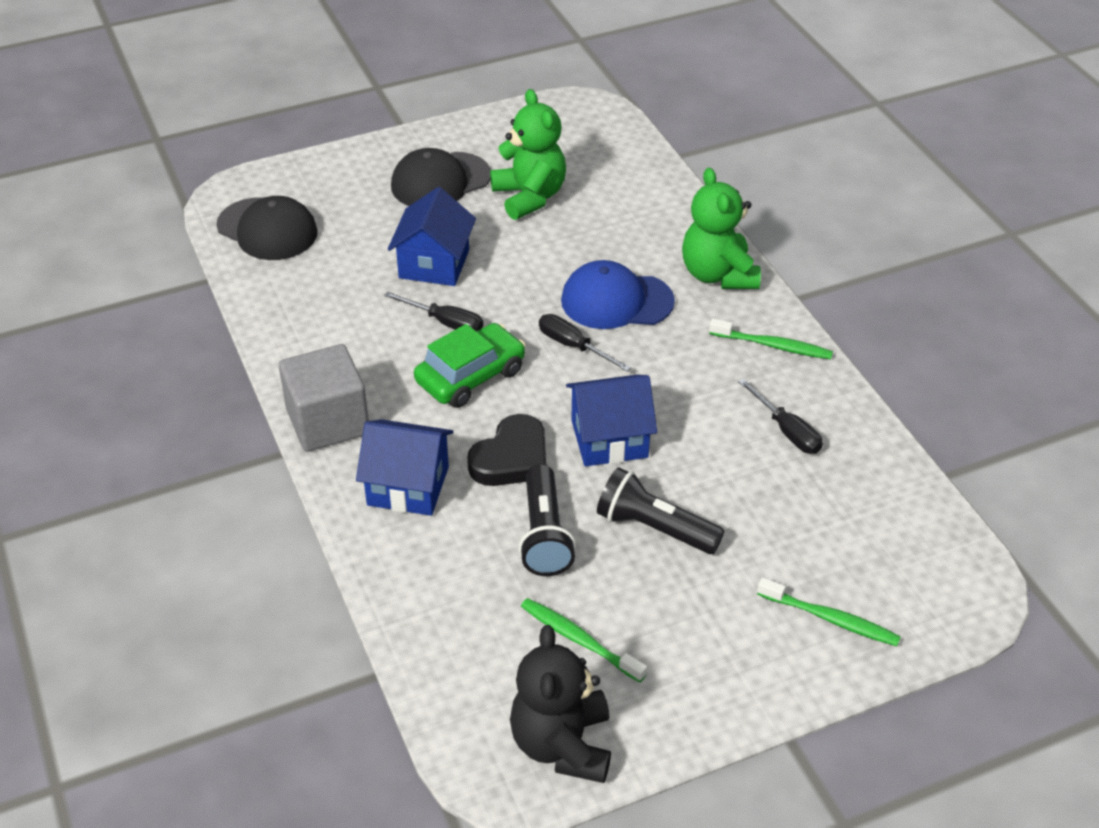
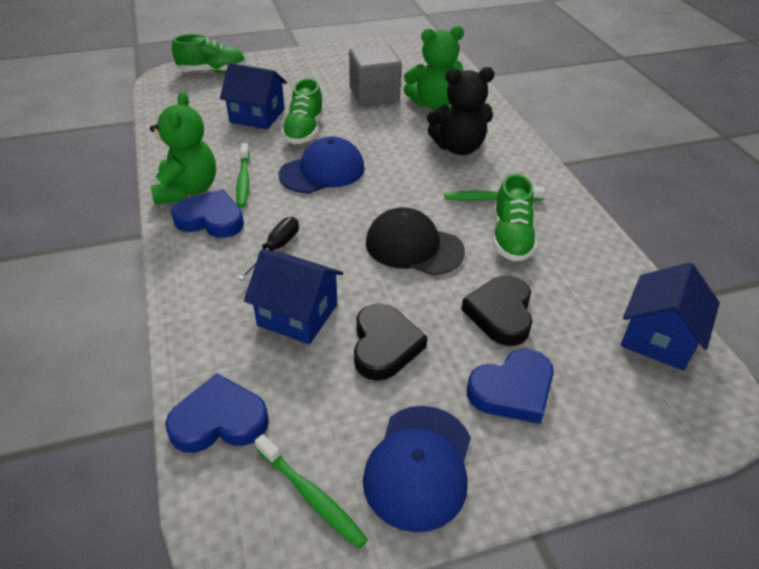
black cap: [217,196,318,260] [391,148,491,206] = 2 -> [366,208,465,275] = 1
black flashlight: [519,464,576,576] [597,467,724,554] = 2 -> none = 0
black heart: [467,414,546,486] = 1 -> [354,303,427,381] [461,275,533,346] = 2
black screwdriver: [384,291,483,331] [539,314,631,372] [738,378,823,454] = 3 -> [237,217,299,280] = 1
blue cap: [561,260,675,329] = 1 -> [279,136,365,193] [363,406,471,532] = 2
blue heart: none = 0 -> [165,374,269,453] [171,189,244,238] [467,349,554,424] = 3
green car: [414,323,526,408] = 1 -> none = 0
green shoe: none = 0 -> [172,34,246,73] [281,78,324,144] [493,173,537,261] = 3

